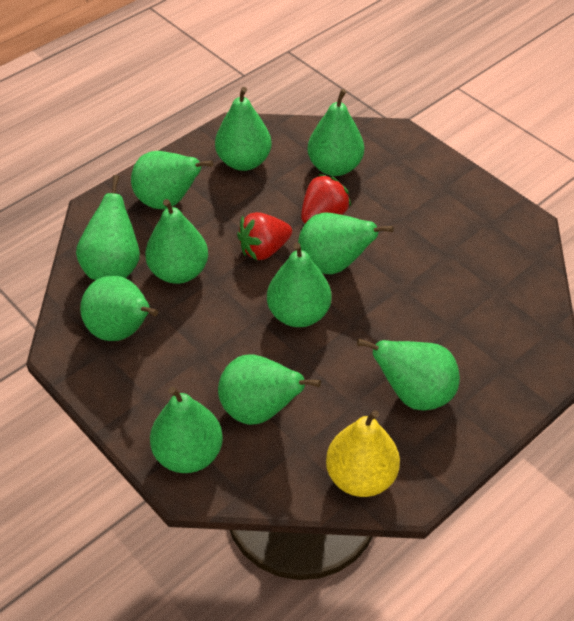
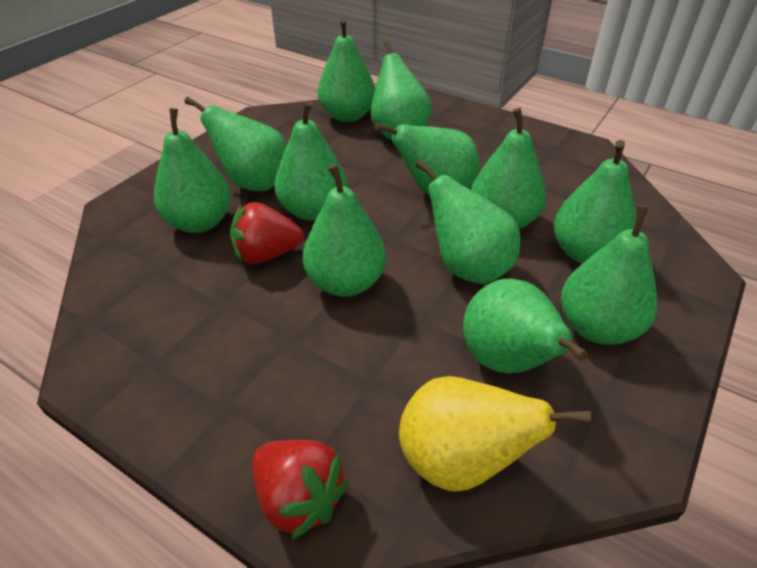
green pear: [76,175,140,280] [80,276,158,341] [131,151,213,209] [145,199,208,284] [150,387,223,473] [215,87,272,171] [218,354,321,425] [267,243,331,327] [298,212,394,274] [307,89,364,176] [357,339,460,411] = 11 -> [154,108,231,233] [184,97,287,191] [274,100,347,221] [303,164,386,297] [318,18,375,122] [371,40,432,140] [375,123,480,195] [415,159,520,284] [463,279,588,374] [471,108,546,229] [553,140,636,264] [561,205,657,345] = 12

